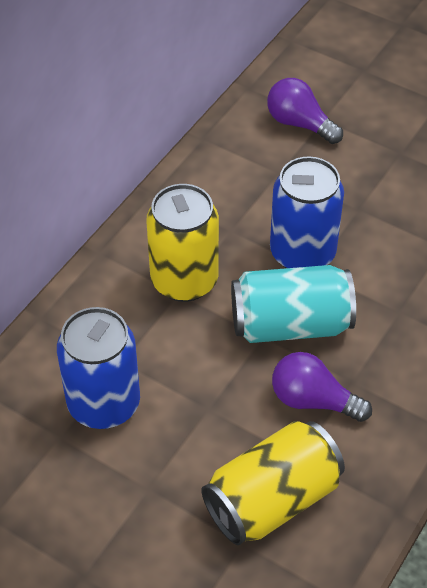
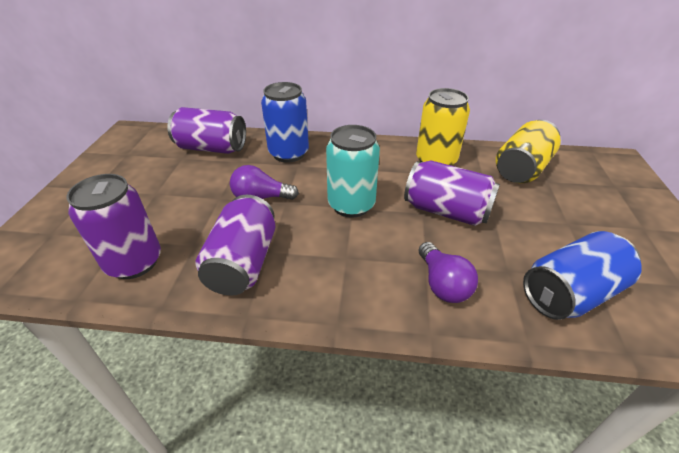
purple can: none = 0 -> [66,174,161,279] [167,107,246,154] [195,195,275,296] [404,161,500,226] = 4

